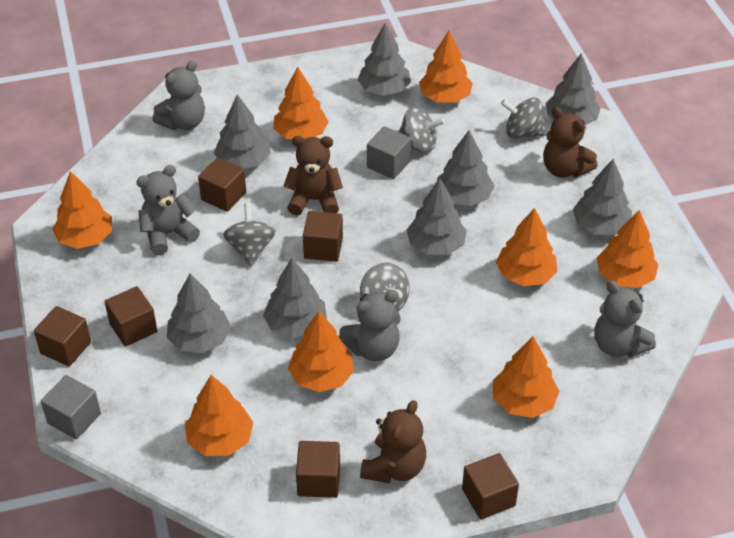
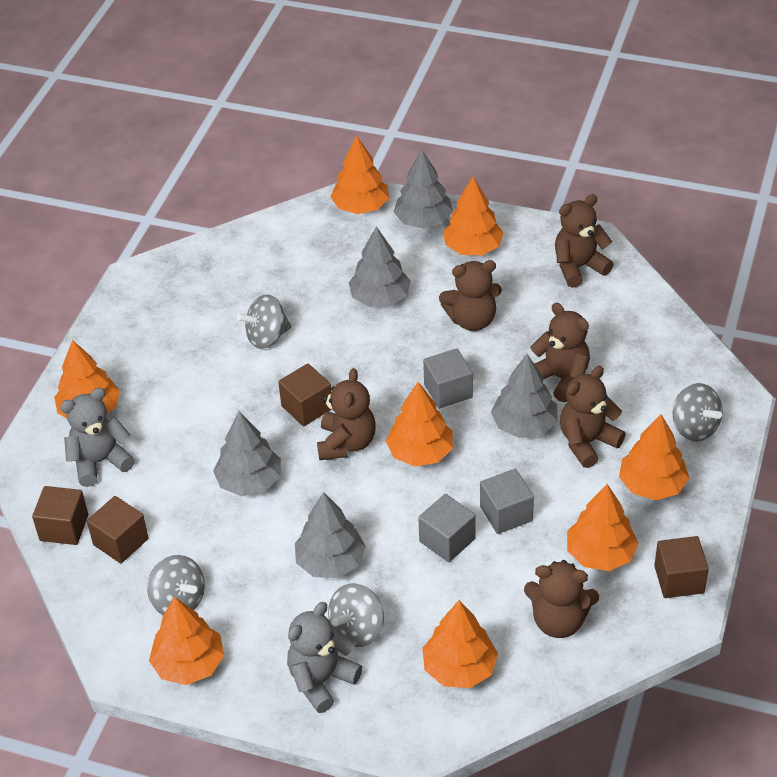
brown cube: [34,306,91,367] [105,286,157,347] [198,157,246,212] [296,441,340,498] [303,211,343,262] [462,453,519,520] = 6 -> [32,486,88,545] [87,496,149,563] [278,364,332,426] [654,536,709,598] = 4
brown teddy bear: [284,136,343,216] [360,400,426,483] [543,107,597,178] = 3 -> [317,368,376,460] [439,260,502,331] [524,560,599,638] [530,303,590,402] [555,194,614,288] [560,366,626,468] = 6
grey cube: [41,375,101,439] [367,126,411,179] = 2 -> [418,494,475,562] [423,348,473,409] [480,469,534,534] = 3
grey teddy bear: [136,165,200,255] [152,61,205,130] [339,290,401,361] [594,281,656,357] = 4 -> [60,388,135,487] [287,602,362,713] = 2
grey tree: [167,273,231,353] [214,94,270,169] [263,258,327,338] [358,23,411,95] [407,178,467,255] [437,130,495,206] [546,53,600,125] [573,159,632,235] = 8 -> [213,411,281,496] [295,492,366,578] [349,226,411,307] [394,149,453,229] [491,354,558,438] = 5

